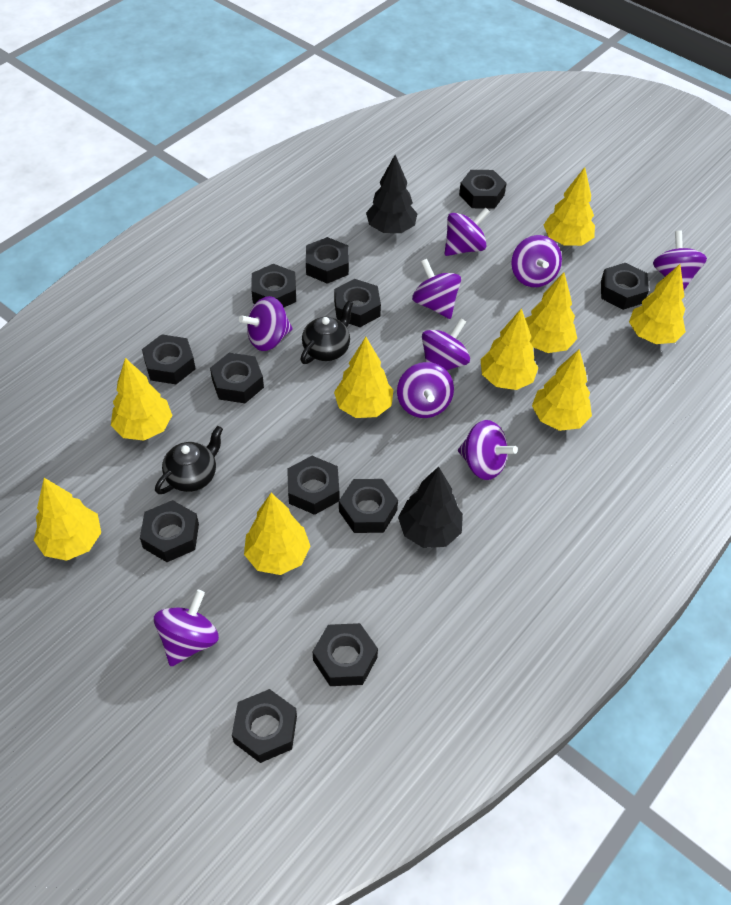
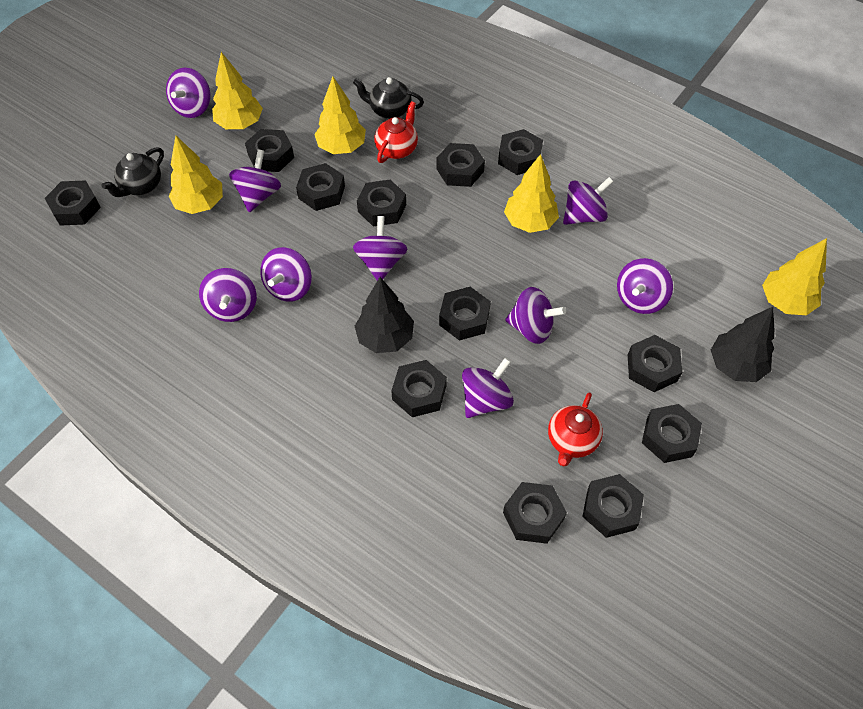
red teapot: none = 0 -> [374,101,418,163] [548,392,603,467] = 2
yellow tree: [34,478,101,561] [111,358,172,441] [244,493,311,575] [334,337,393,418] [481,308,538,390] [525,272,577,353] [532,349,592,431] [544,167,595,246] [629,264,686,344] = 9 -> [169,136,223,214] [212,52,263,129] [314,76,366,154] [504,154,559,233] [762,238,827,315] = 5

